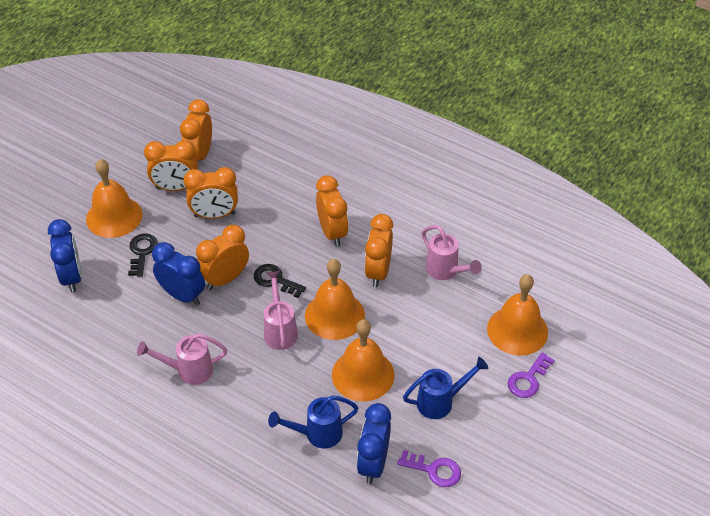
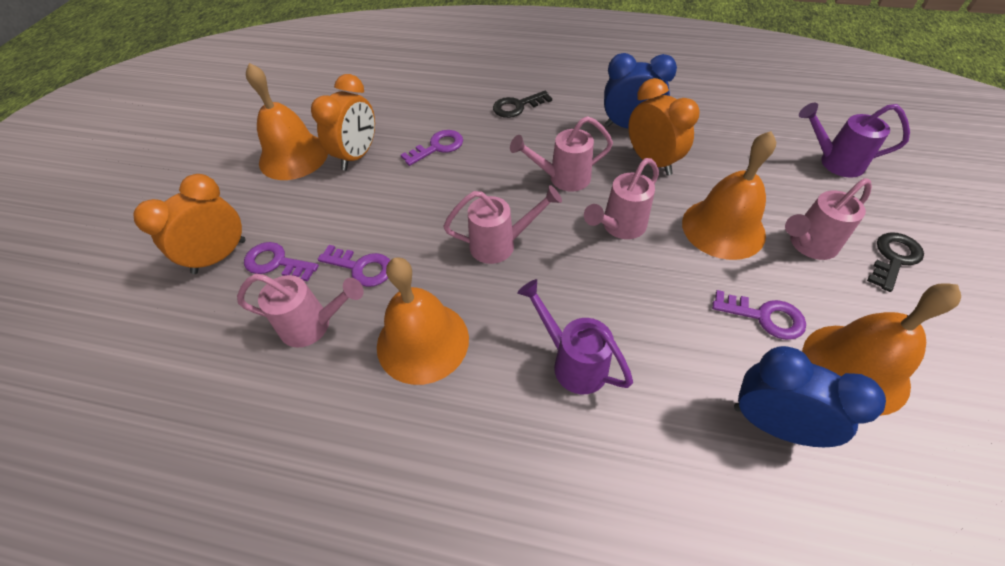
blue clock: [48,219,82,293] [152,242,205,306] [357,403,391,484] = 3 -> [604,53,677,129] [734,346,886,447] = 2
blue watering can: [268,395,358,448] [403,357,488,419] = 2 -> none = 0
orange clock: [144,141,198,191] [180,100,212,162] [183,167,238,219] [196,225,249,290] [316,175,349,247] [364,214,393,287] = 6 -> [133,174,246,274] [311,74,375,170] [628,78,699,176] = 3
pink watering can: [137,333,227,385] [264,271,298,350] [422,225,482,280] = 3 -> [237,274,364,348] [443,185,562,264] [510,116,613,192] [584,158,659,239] [785,178,872,260] = 5
purple key: [397,450,461,487] [508,352,555,398] = 2 -> [244,242,319,282] [318,245,390,287] [401,130,463,166] [712,290,806,340] = 4
purple watering can: none = 0 -> [517,279,633,394] [799,103,910,178] = 2

